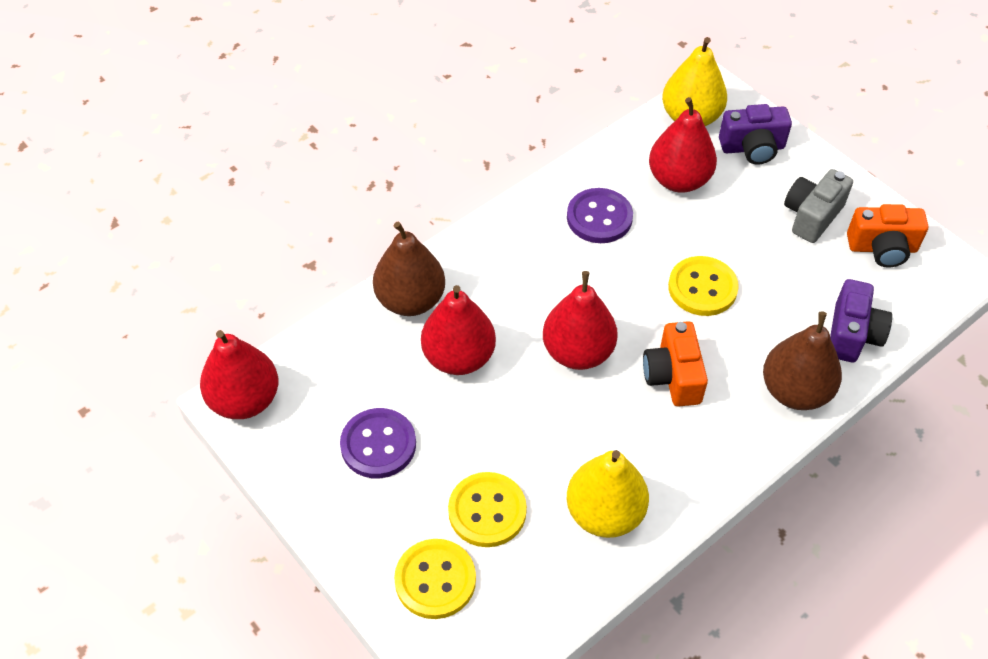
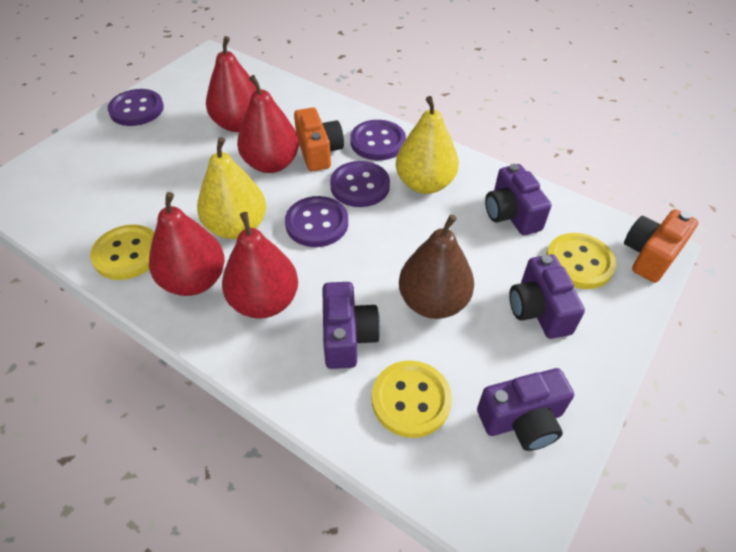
brown pear: [373,222,445,316] [763,311,842,410] = 2 -> [399,215,474,319] = 1
grey camera: [784,169,853,243] = 1 -> none = 0
purple button: [340,408,416,478] [567,188,633,243] = 2 -> [108,89,164,126] [285,196,348,247] [330,161,390,207] [350,120,406,160] = 4
purple camera: [719,104,792,165] [830,279,892,362] = 2 -> [322,282,380,369] [477,368,574,451] [485,164,552,235] [509,254,585,339] = 4

